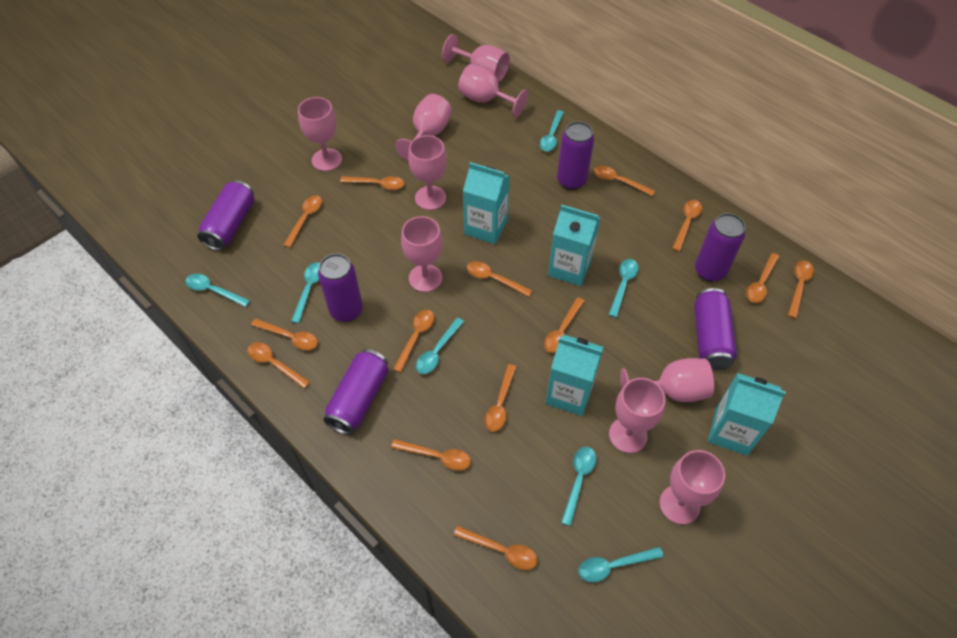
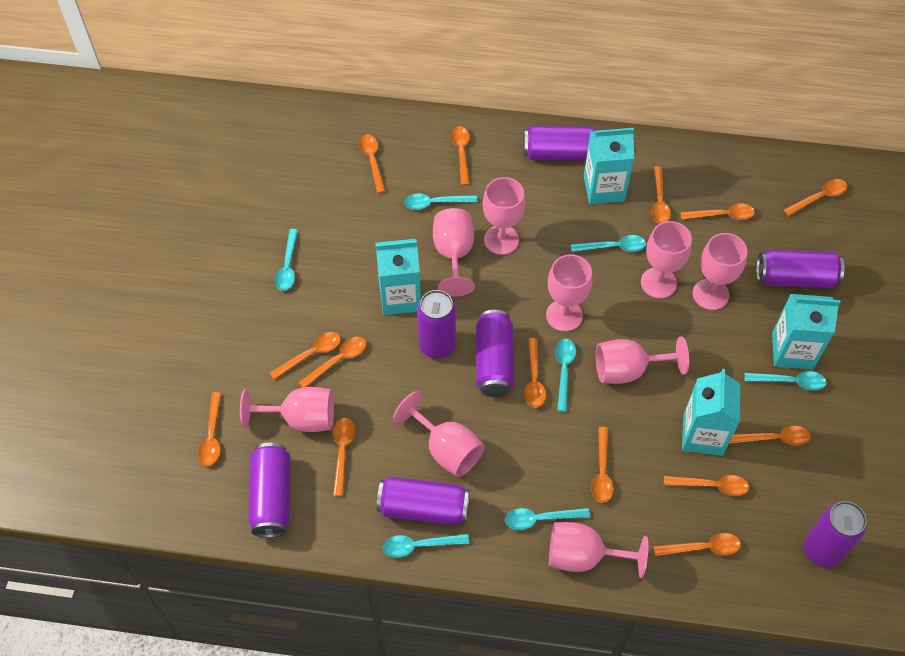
purple can: [197,180,254,250] [318,254,363,322] [323,349,389,435] [557,122,594,190] [694,288,737,370] [695,213,745,282] = 6 -> [248,443,290,538] [377,477,469,525] [417,290,456,359] [476,310,514,397] [523,126,599,160] [756,250,844,288] [804,501,867,567] = 7

